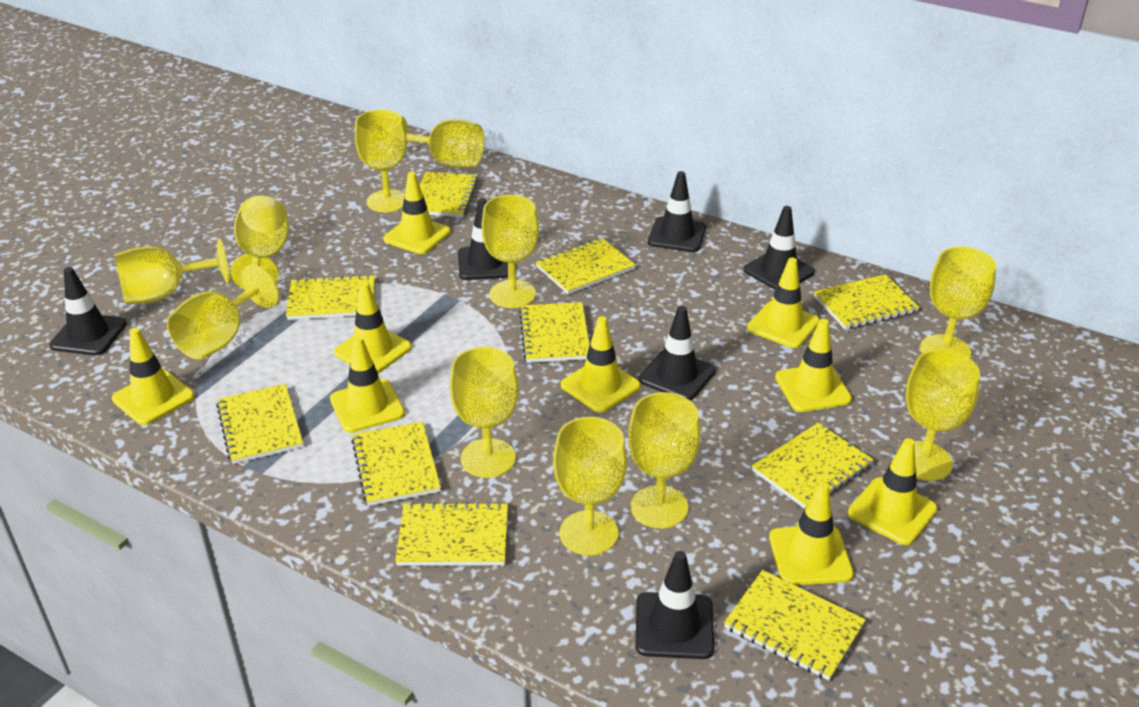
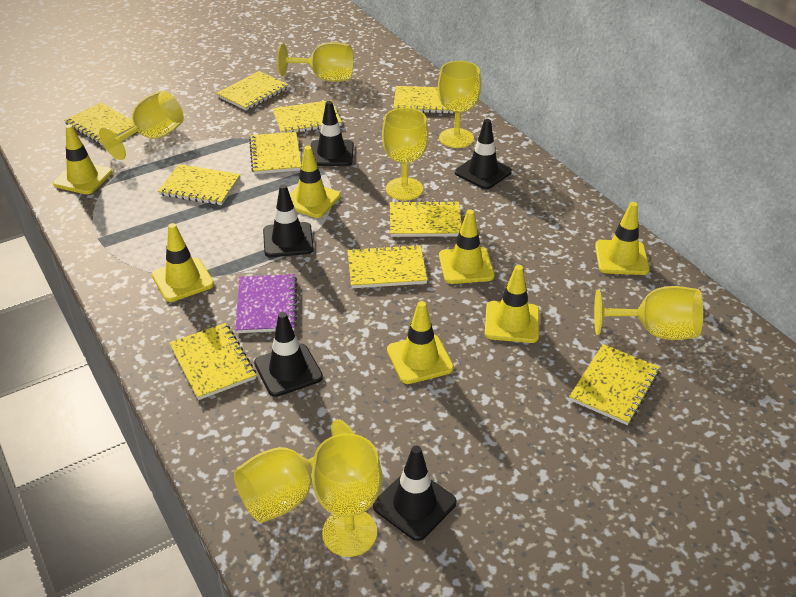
black traffic cone: [49,267,127,355] [458,198,508,280] [636,551,714,659] [639,306,716,400] [648,171,706,252] [744,206,815,290] = 6 -> [254,312,323,397] [263,184,314,257] [311,101,354,166] [373,446,456,541] [455,119,512,189] = 5
purple notebook: none = 0 -> [235,274,297,333] = 1
yellow goblet: [114,238,230,304] [167,265,279,359] [230,195,289,289] [355,109,407,212] [401,116,484,168] [450,347,519,478] [482,195,539,308] [553,417,627,556] [628,392,700,529] [897,349,980,481] [920,247,996,358] = 11 -> [99,90,184,160] [234,419,354,523] [277,42,354,82] [312,433,382,557] [382,108,429,200] [438,61,481,148] [594,286,703,340] = 7
yellow traffic cone: [112,328,194,425] [330,336,405,433] [334,282,412,373] [383,172,451,254] [561,316,641,413] [747,257,820,348] [769,482,854,585] [775,319,852,412] [848,438,938,545] = 9 -> [53,124,112,194] [152,223,214,302] [290,146,341,218] [387,301,454,384] [439,210,495,284] [485,265,539,343] [595,202,650,275] = 7

